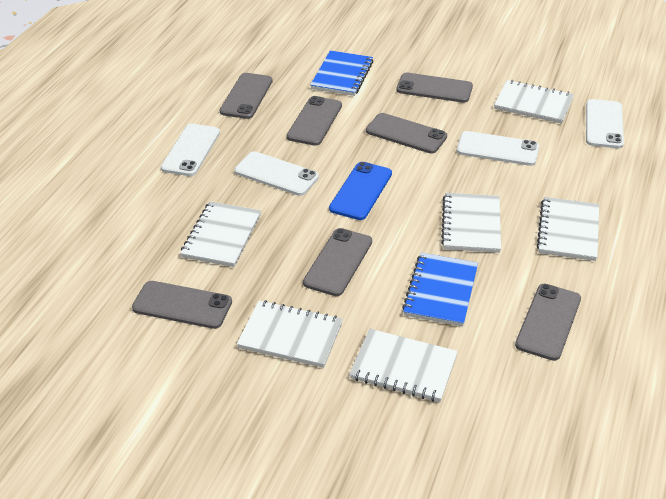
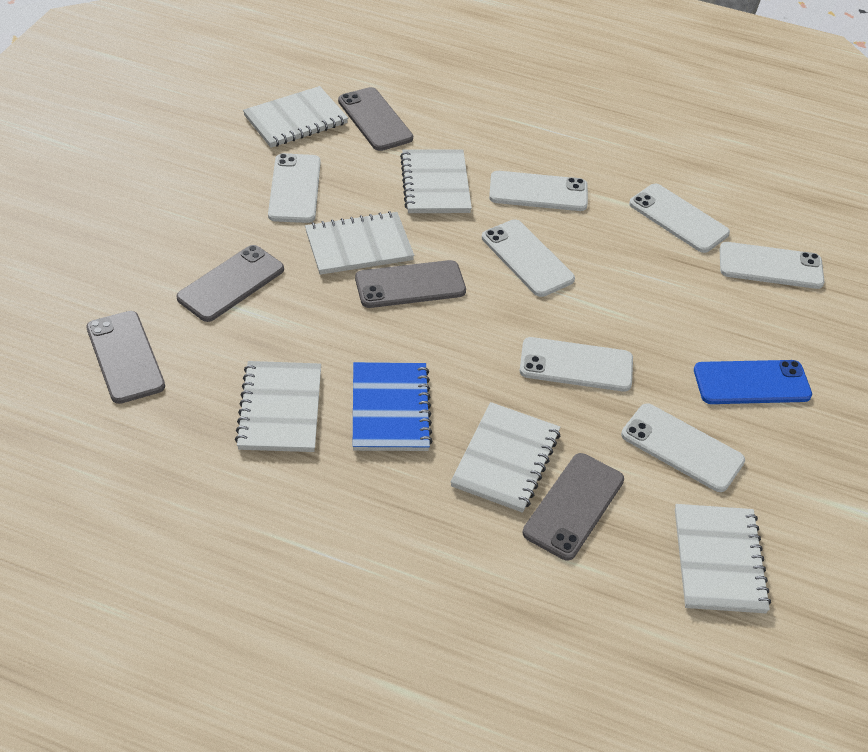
blue notebook: [310,50,373,96] [402,253,478,327] = 2 -> [353,362,432,451] = 1
grey phone: [132,281,232,329] [220,73,273,119] [287,96,342,146] [303,228,372,296] [366,113,447,153] [396,73,473,103] [515,284,581,361] = 7 -> [86,311,165,404] [176,245,284,322] [338,87,413,151] [355,260,466,308] [523,453,624,560] = 5
white phone: [161,124,220,176] [234,151,319,196] [457,131,539,166] [586,99,624,148] = 4 -> [268,153,321,223] [482,219,575,297] [489,171,588,211] [520,337,633,392] [621,403,745,492] [629,184,730,253] [720,242,824,289] = 7

